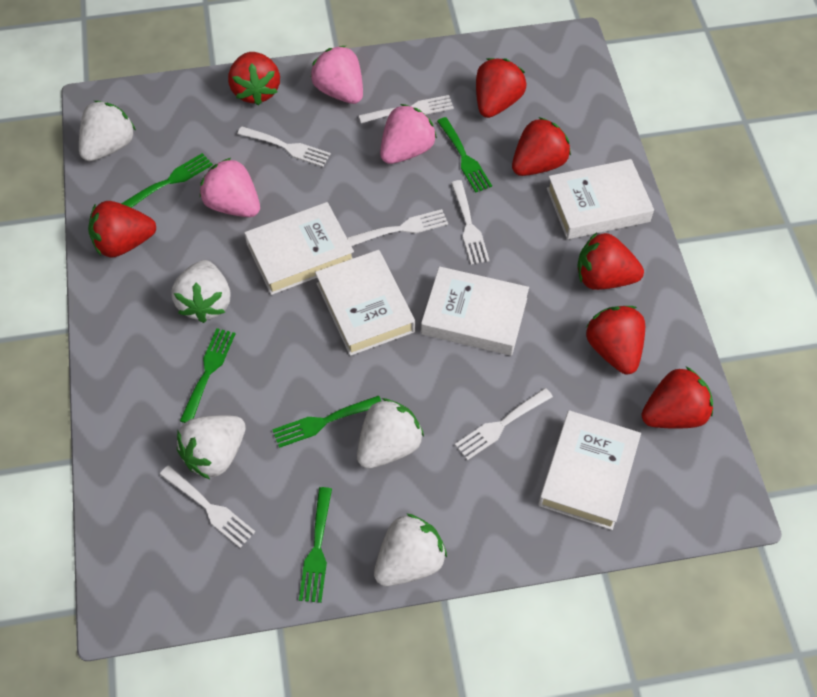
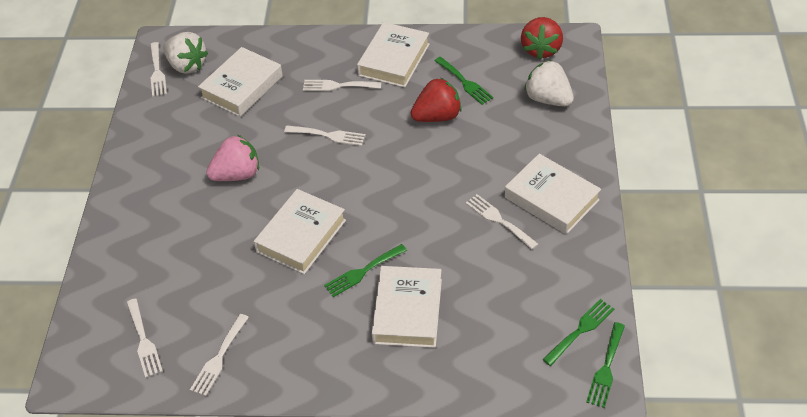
green fork: [121,153,213,208] [180,328,235,423] [272,396,381,448] [299,487,332,603] [437,117,492,193] = 5 -> [324,244,407,297] [435,57,493,105] [542,299,614,366] [586,322,625,408] = 4
pink strawberry: [200,158,260,217] [310,46,363,104] [380,104,437,164] = 3 -> [206,135,259,181] = 1
red strawberry: [88,201,156,258] [228,52,280,105] [476,58,526,118] [512,117,571,176] [577,232,644,290] [586,306,645,375] [641,367,713,429] = 7 -> [411,77,462,122] [521,17,563,60] = 2
white strawberry: [79,101,136,161] [172,260,231,323] [177,415,246,479] [357,398,424,469] [374,513,447,586] = 5 -> [163,32,208,74] [524,60,574,106] = 2

